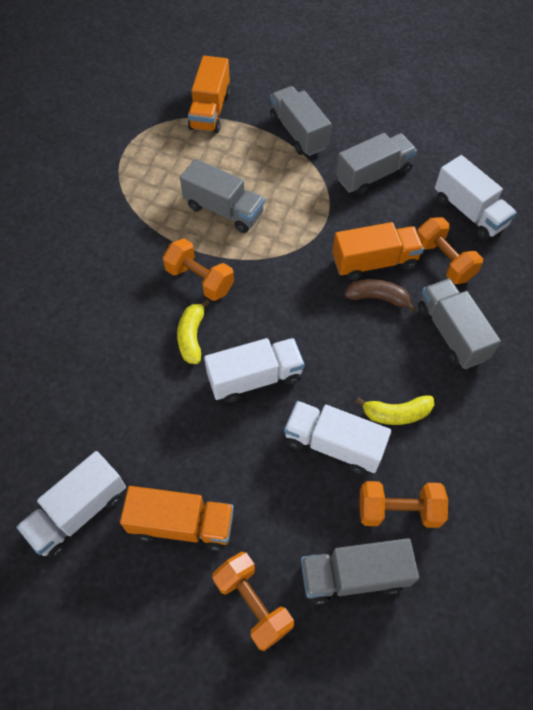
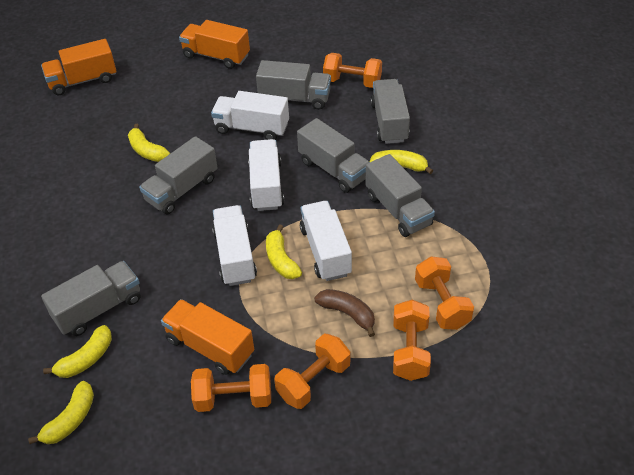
grey truck: [180,159,265,233] [270,86,331,156] [301,538,419,604] [336,133,417,195] [418,278,501,369] = 5 -> [41,261,141,336] [139,136,217,214] [256,60,331,110] [297,118,370,193] [365,154,435,237] [370,79,410,144] = 6
orange dumbbell: [163,238,234,301] [212,552,294,651] [359,481,448,528] [417,217,483,284] = 4 -> [191,364,271,412] [274,334,350,409] [323,53,382,88] [393,300,431,381] [415,256,474,330] = 5
yellow banana: [177,299,210,364] [356,395,434,425] = 2 -> [28,381,94,444] [43,325,112,378] [128,124,170,162] [266,224,302,279] [369,150,433,174] = 5

